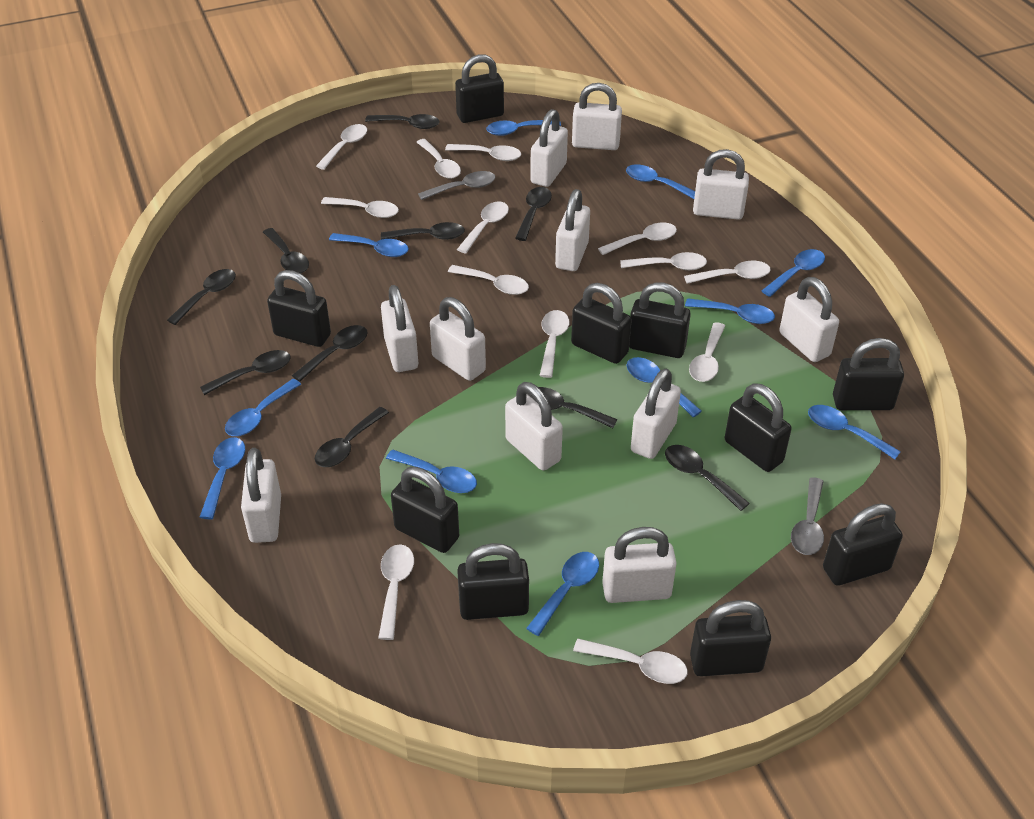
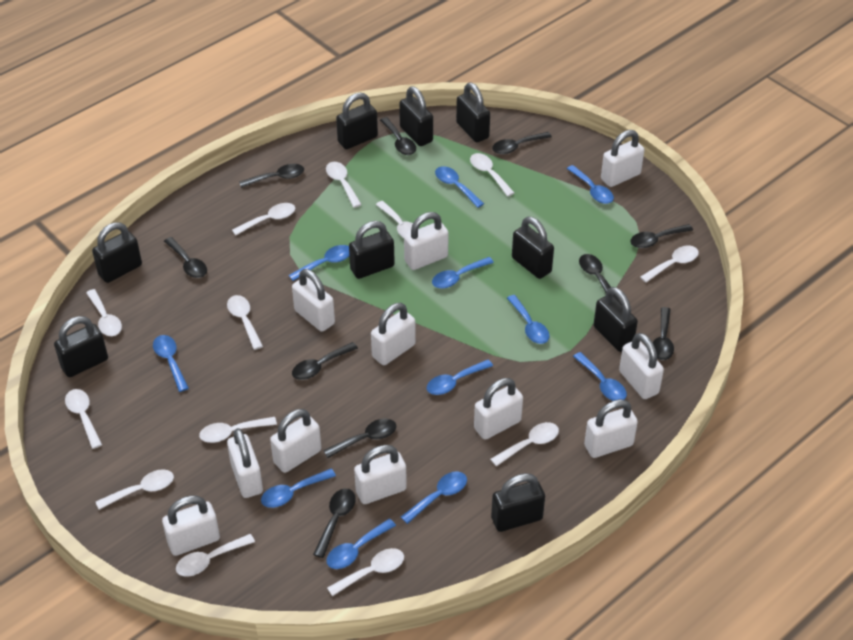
black padlock: [267,270,331,347] [391,467,459,553] [455,54,504,123] [457,543,529,620] [571,283,632,364] [629,282,691,358] [690,600,771,677] [725,383,792,472] [823,503,903,586] [833,338,904,410] = 10 -> [54,316,108,377] [92,222,142,283] [336,93,378,149] [349,221,395,279] [399,86,433,146] [456,83,490,142] [491,473,545,532] [512,217,554,279] [594,287,638,352] = 9
grey spoon: [418,171,496,200] [791,477,824,555] = 2 -> none = 0

